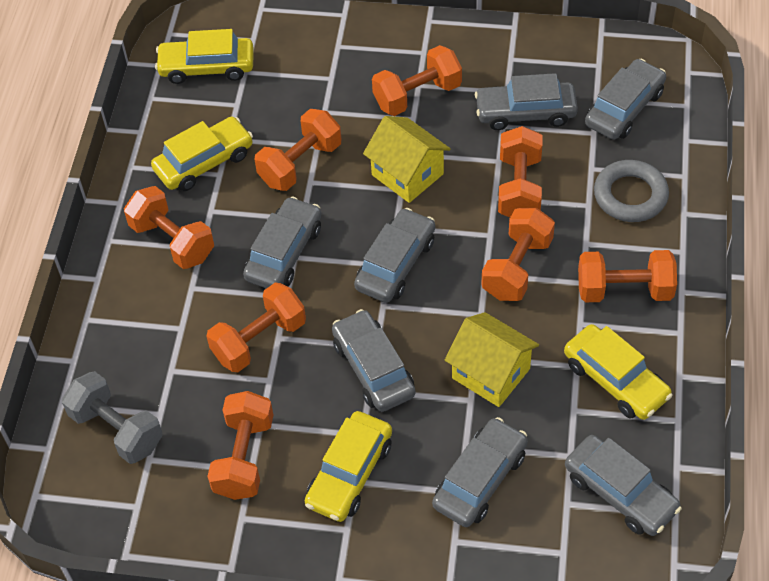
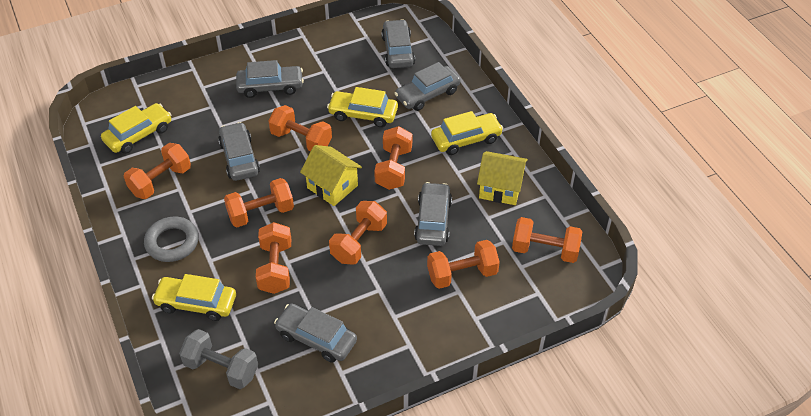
grey car: [243,197,321,289] [332,309,416,412] [354,208,435,303] [432,417,528,527] [475,73,578,130] [565,435,682,536] [585,59,666,140] = 7 -> [218,122,260,181] [236,60,304,98] [274,304,357,363] [381,19,415,68] [394,62,461,111] [414,182,452,246] = 6

